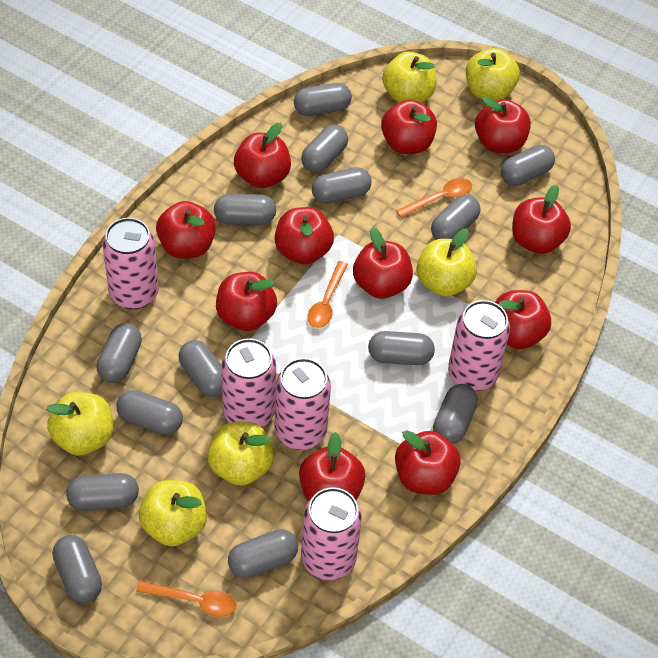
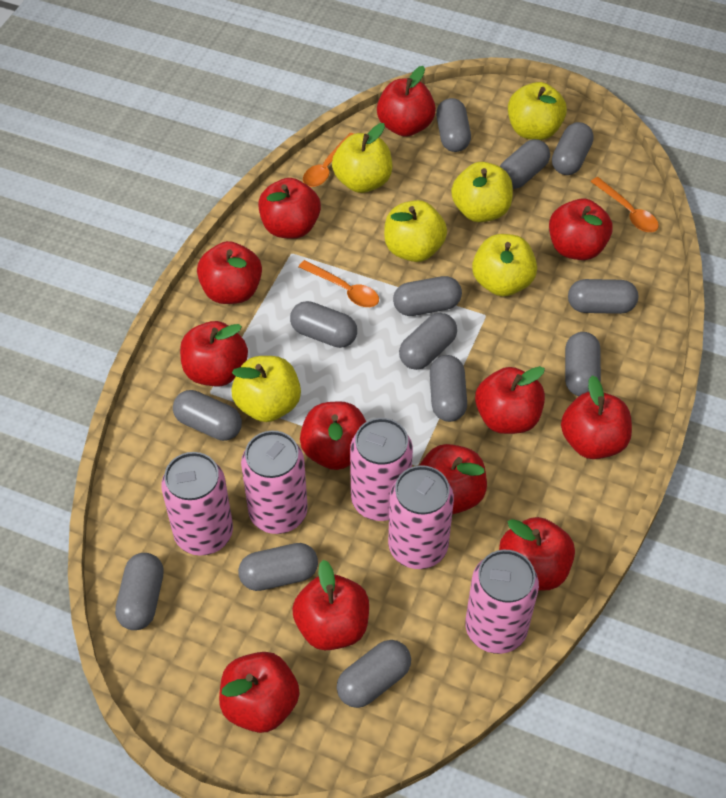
grey capsule: [52,535,102,603] [66,473,139,511] [96,323,142,383] [116,390,183,435] [179,340,222,397] [214,194,276,225] [228,529,298,578] [294,83,352,116] [301,124,348,173] [312,167,372,204] [368,331,435,365] [431,194,480,240] [433,384,478,444] [501,145,555,186] = 14 -> [115,553,164,630] [173,390,242,441] [238,543,318,591] [290,301,357,348] [337,640,411,708] [393,276,462,316] [399,313,457,370] [430,355,467,422] [436,98,471,152] [500,139,550,189] [552,122,594,175] [565,332,601,397] [568,279,638,314] = 13
red apple: [156,201,216,258] [216,272,277,331] [234,123,291,188] [275,207,334,264] [299,432,365,502] [353,227,413,299] [381,100,437,154] [395,430,461,495] [475,97,531,153] [495,290,551,349] [512,185,571,254] = 11 -> [180,321,248,387] [197,241,262,304] [219,652,299,733] [258,178,321,239] [292,560,369,650] [300,401,366,470] [377,66,436,137] [419,444,487,514] [475,366,545,434] [499,517,575,591] [549,199,613,260] [561,375,632,459] = 12

